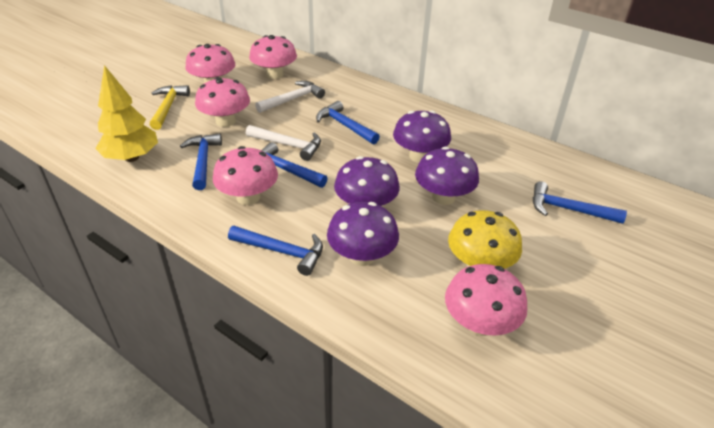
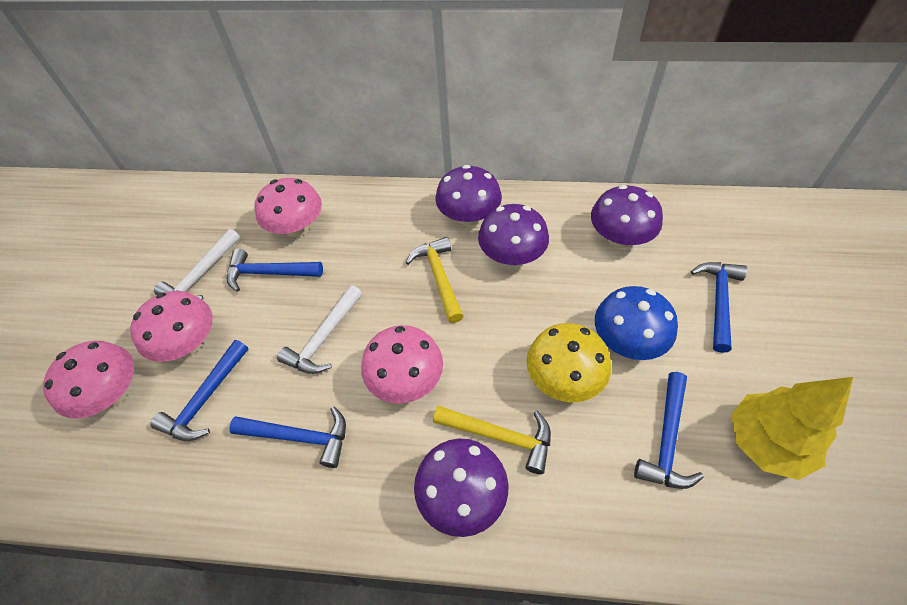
blue mushroom: none = 0 -> [595,286,678,360] = 1
pink mushroom: [185,44,235,83] [195,77,250,127] [213,146,278,205] [249,35,297,79] [445,264,527,336] = 5 -> [43,341,134,419] [130,291,213,362] [254,178,322,237] [361,325,443,404] = 4
yellow hammer: [150,85,190,130] = 1 -> [406,237,463,323] [433,406,551,474] = 2

